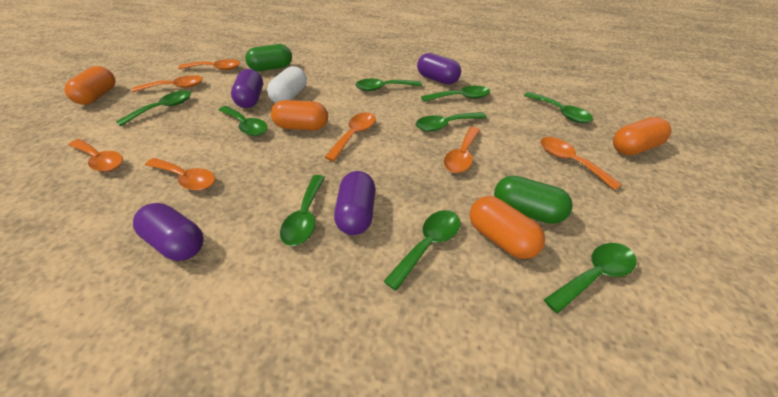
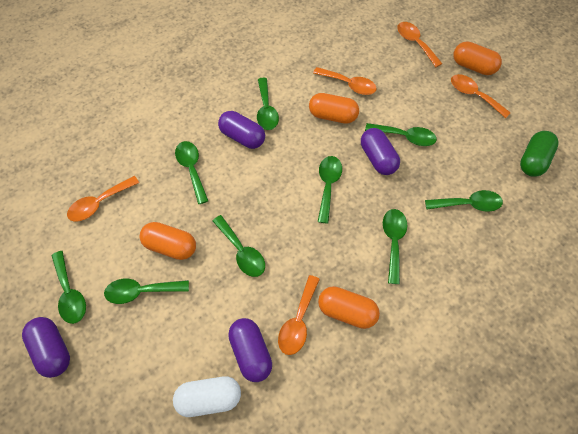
green capsule: [245,44,292,71] [494,176,573,224] = 2 -> [520,131,559,177] = 1
orange spoon: [69,139,123,172] [132,75,203,92] [145,158,215,191] [178,59,240,70] [324,112,376,161] [444,127,480,173] [540,137,622,190] = 7 -> [67,176,139,222] [278,275,320,355] [313,67,377,95] [397,22,443,67] [451,74,511,118] = 5

